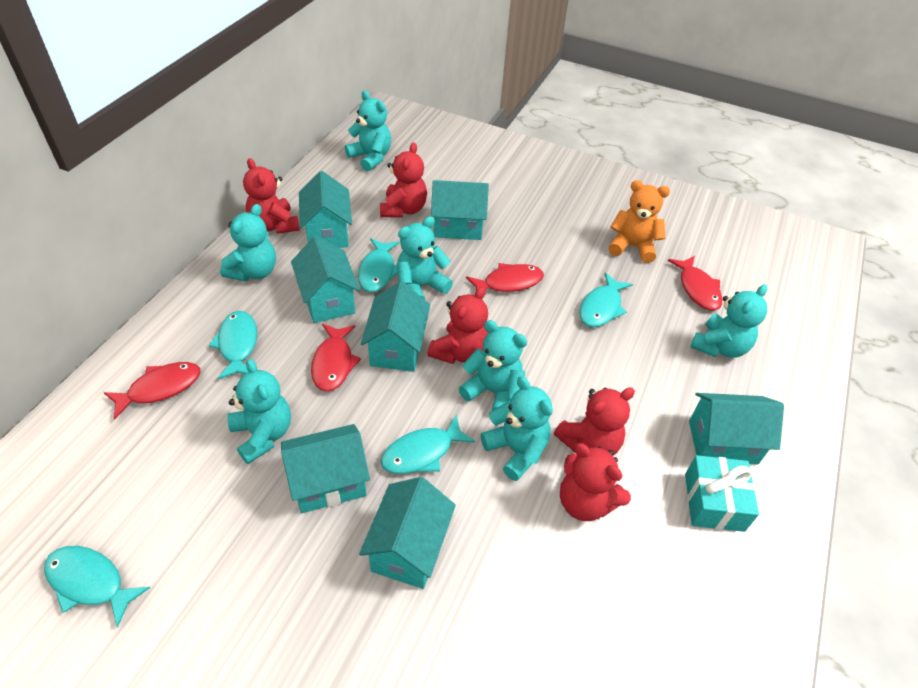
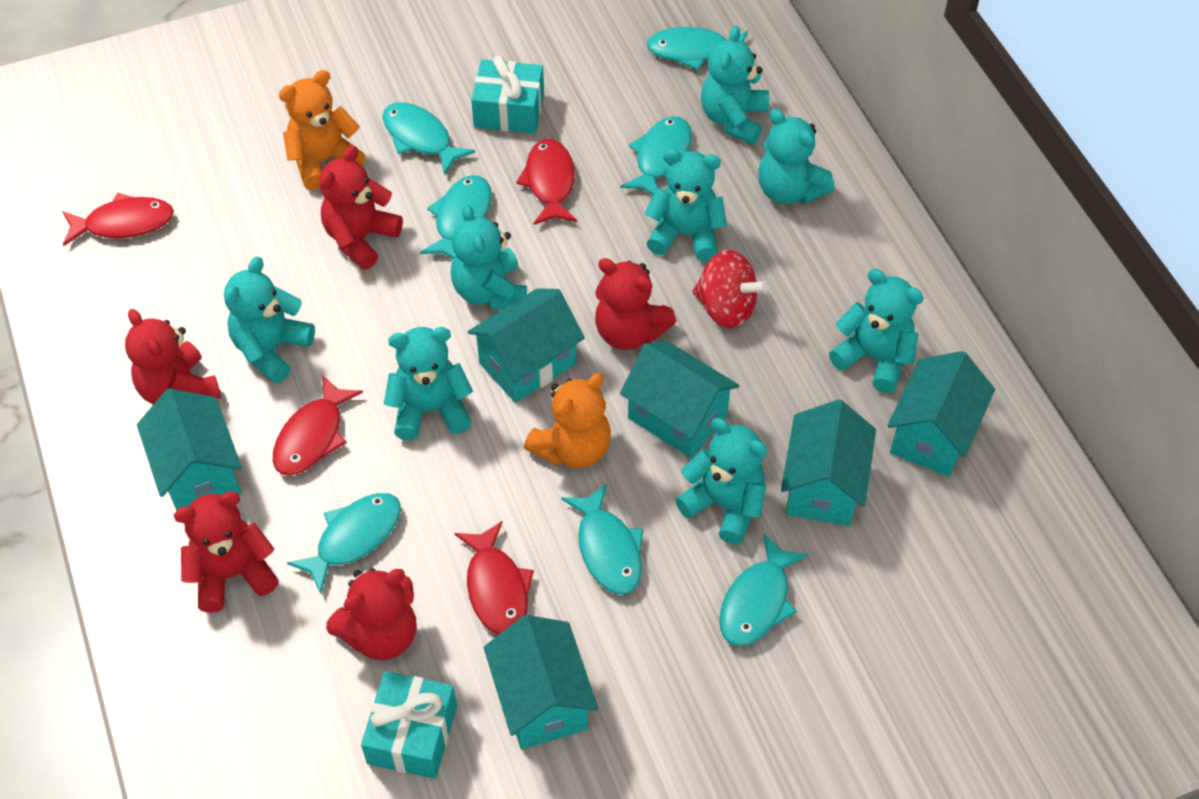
orange teddy bear: [608,180,670,263] = 1 -> [279,70,366,190] [524,373,611,468] = 2
red spinning top: none = 0 -> [692,250,769,328] = 1
turquoise fish: [44,546,151,628] [209,311,257,379] [358,238,399,292] [381,415,475,474] [579,272,633,327] = 5 -> [287,493,401,594] [383,102,475,175] [420,175,492,259] [561,484,643,595] [620,116,692,195] [647,27,748,70] [719,534,809,646] = 7
turquoise gift: [685,455,759,532] = 1 -> [361,671,457,779] [471,55,544,134] = 2
turquoise house: [281,424,370,513] [291,236,360,323] [299,171,352,248] [359,477,456,589] [361,281,430,372] [431,180,489,240] [689,393,784,465] = 7 -> [137,388,242,511] [468,288,585,403] [483,615,598,749] [620,341,739,458] [781,400,876,526] [887,351,995,477] = 6
turquoise teddy bear: [220,204,276,281] [227,359,291,464] [345,91,391,171] [397,216,453,300] [458,320,527,411] [481,376,553,481] [691,284,767,358] = 7 -> [224,257,315,383] [384,327,473,441] [451,204,527,310] [644,149,727,261] [675,418,767,545] [701,26,769,145] [758,109,835,204] [829,269,924,393] = 8

